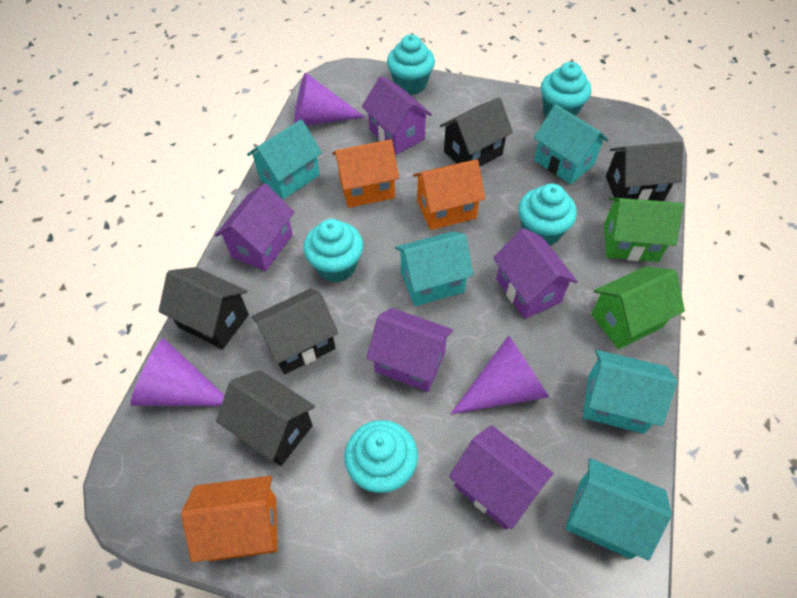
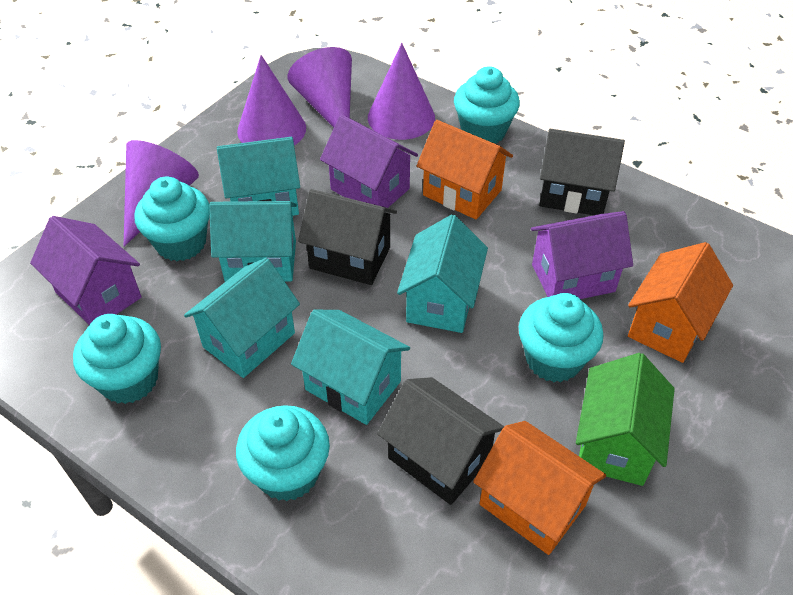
black house: [159,267,249,349] [216,370,315,466] [252,288,338,374] [440,97,513,166] [606,142,683,202] = 5 -> [298,189,397,285] [377,377,504,505] [539,129,625,215] = 3
green house: [591,266,685,349] [604,197,684,262] = 2 -> [576,353,675,486] = 1
purple cone: [130,338,225,406] [294,73,365,126] [451,335,549,414] = 3 -> [124,140,199,246] [237,55,306,146] [288,47,352,127] [368,43,435,140] = 4
purple house: [215,183,294,271] [362,76,432,155] [366,308,453,392] [449,425,553,530] [493,228,578,319] = 5 -> [30,216,142,326] [320,115,418,208] [531,211,633,299] = 3

